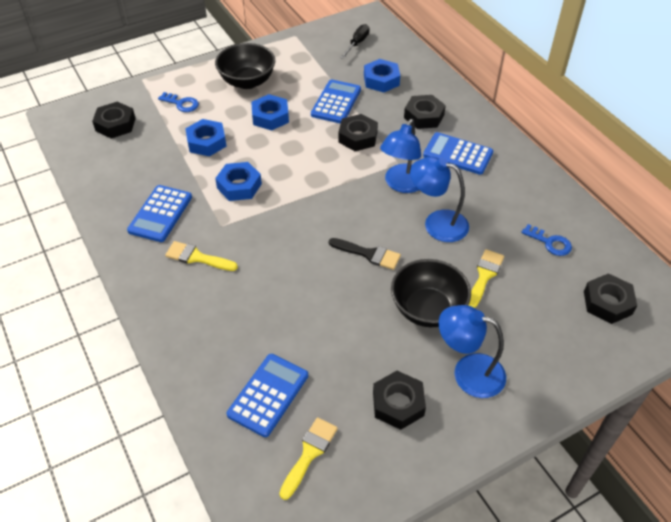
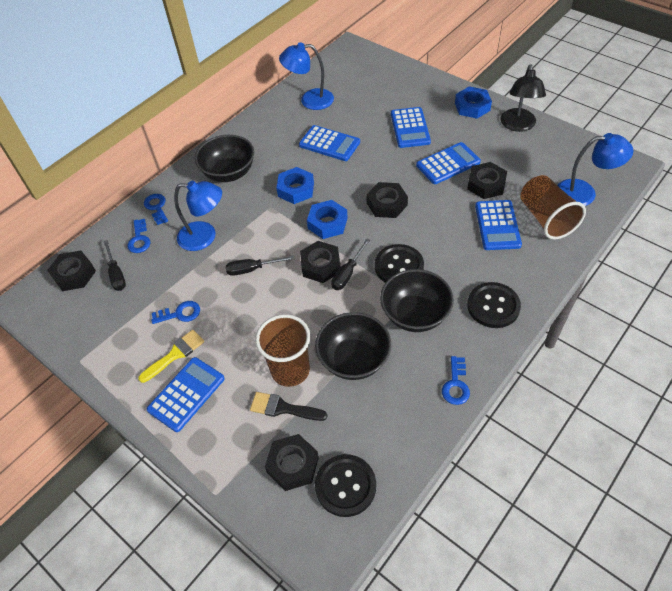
black bowl: [215,43,275,89] [391,259,471,327] = 2 -> [195,135,254,182] [315,312,391,380] [380,269,454,332] = 3
black button: none = 0 -> [315,454,376,517] [375,244,424,283] [467,282,521,328] = 3
black lamp: none = 0 -> [500,64,546,132] = 1
black screwdriver: [340,24,370,59] = 1 -> [103,240,126,291] [226,256,295,276] [331,238,370,290] = 3
blue calculator: [127,185,192,242] [227,354,308,437] [311,79,361,124] [423,132,493,175] = 4 -> [147,357,225,432] [299,125,360,161] [391,107,431,148] [416,142,481,184] [475,200,522,250] = 5
blue key: [158,92,199,112] [521,224,572,256] = 2 -> [127,219,150,253] [144,194,168,225] [151,301,200,324] [442,356,470,405] = 4
blue nut: [185,119,227,156] [215,162,262,201] [251,94,289,131] [364,59,400,92] = 4 -> [277,167,314,204] [307,200,348,239] [455,86,492,119] = 3
brown cup: none = 0 -> [255,314,311,387] [520,175,586,240] = 2
yellow brush: [165,241,238,271] [279,417,338,500] [468,249,504,308] = 3 -> [138,330,204,383] = 1

